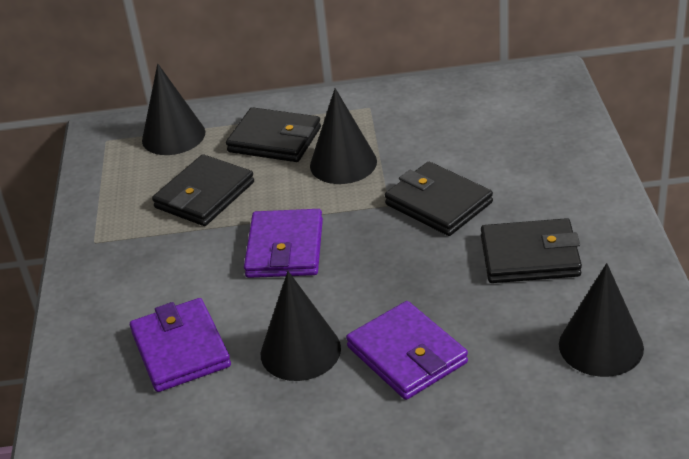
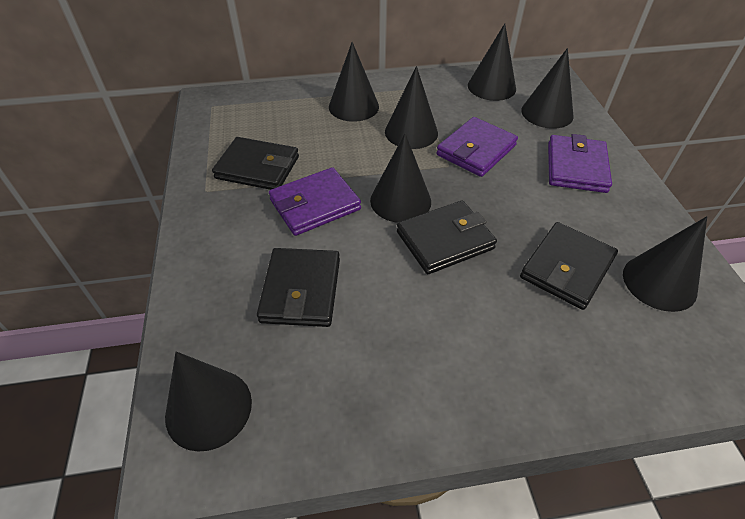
black cone: [142,64,205,155] [261,271,341,381] [310,88,377,184] [559,263,644,377] = 4 -> [165,351,252,452] [329,42,379,122] [370,133,431,223] [385,66,438,149] [468,23,516,101] [521,48,574,129] [623,216,707,312] = 7

